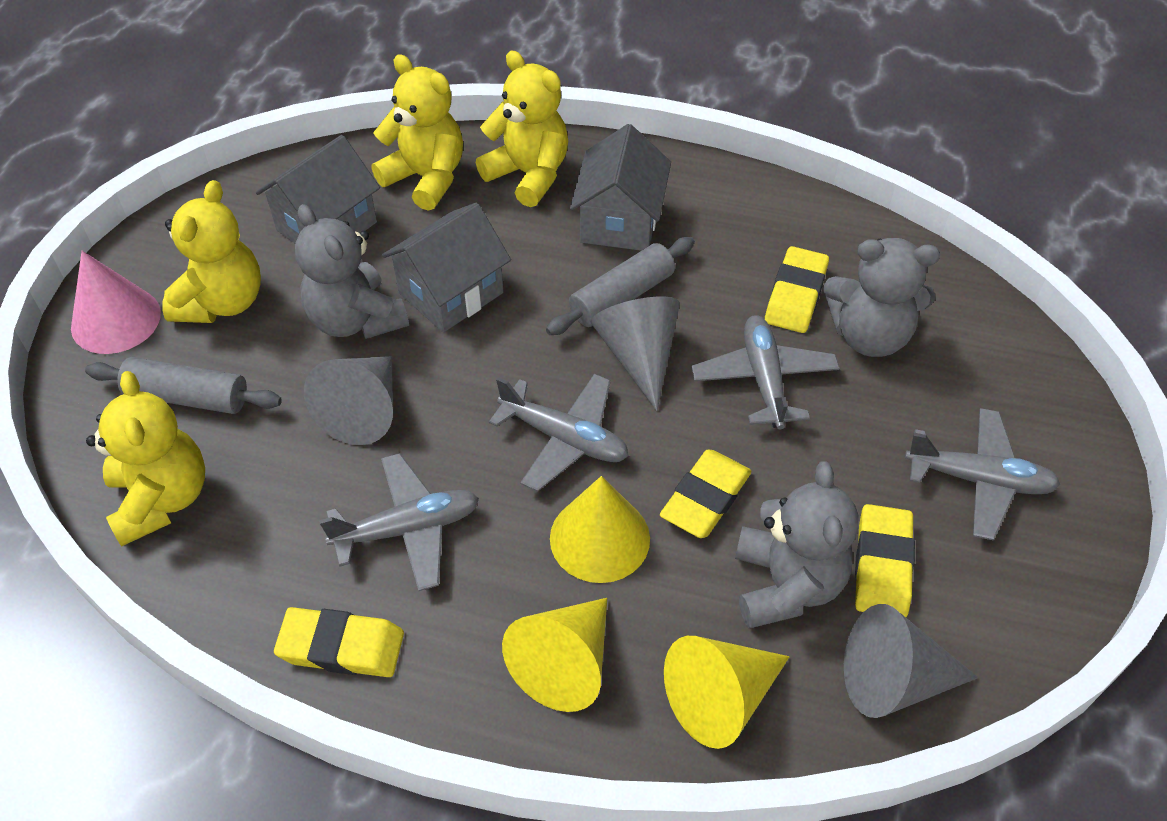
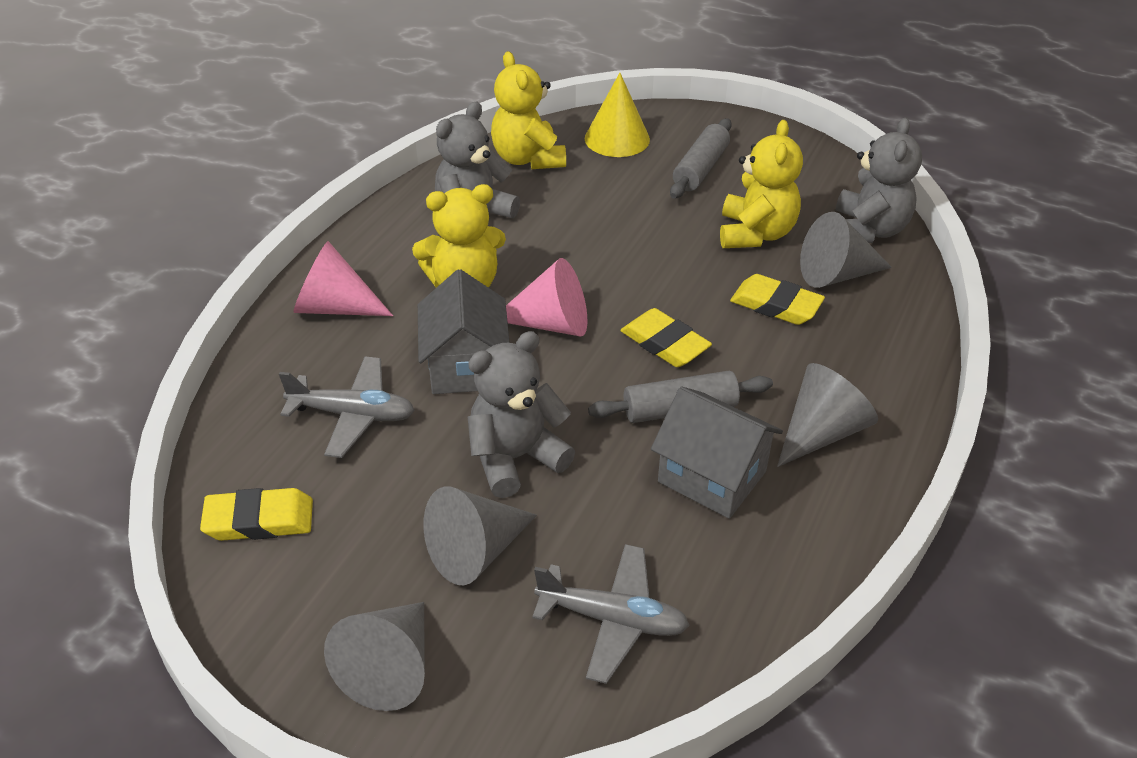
grey cone: [304,356,393,445] [591,297,680,411] [844,604,978,718] = 3 -> [324,602,425,711] [424,486,537,585] [777,363,878,467] [800,212,892,288] = 4
grey house: [256,135,380,243] [382,203,511,332] [570,124,671,251] = 3 -> [418,269,510,394] [651,386,783,519] = 2
grey plane: [319,453,479,591] [489,374,628,492] [692,315,840,430] [905,408,1060,541] = 4 -> [279,356,415,458] [532,544,690,684] = 2
pink cone: [71,251,161,354] = 1 -> [294,241,393,316] [506,258,587,337] = 2
yellow cone: [502,598,607,712] [550,476,650,583] [664,636,789,749] = 3 -> [585,73,650,157] = 1
yellow eraser: [274,607,404,677] [660,450,752,538] [765,246,829,333] [855,504,915,617] = 4 -> [200,488,313,541] [620,308,712,367] [730,274,825,325] = 3
yellow teddy bear: [86,371,205,546] [162,180,261,323] [372,55,463,211] [476,51,568,207] = 4 -> [412,184,506,288] [491,51,566,169] [720,120,803,248] = 3

